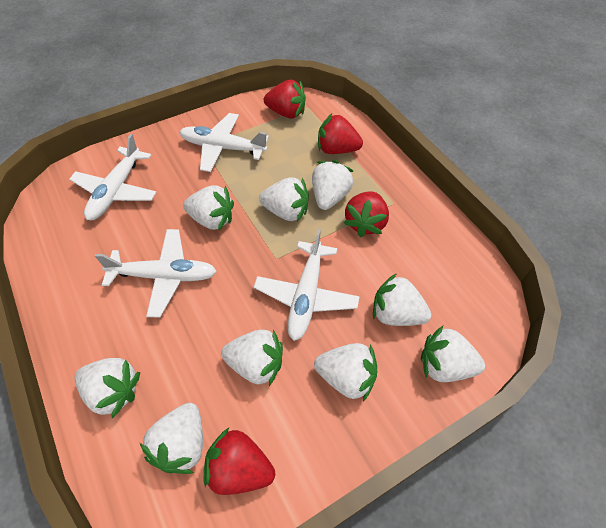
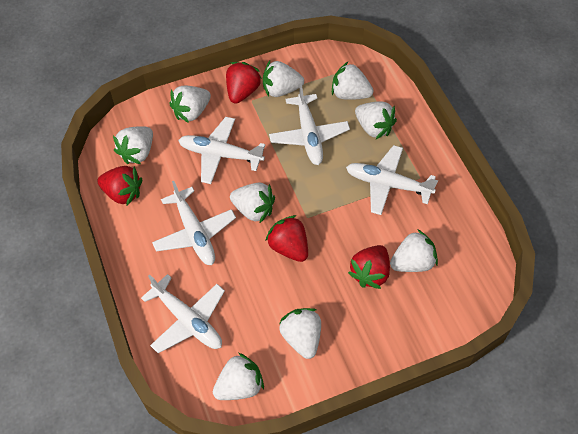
white plane: [69,134,157,220] [95,229,217,318] [179,113,269,172] [254,229,360,341] = 4 -> [141,274,225,353] [152,181,236,265] [178,117,265,184] [269,83,350,165] [346,145,438,215] = 5

